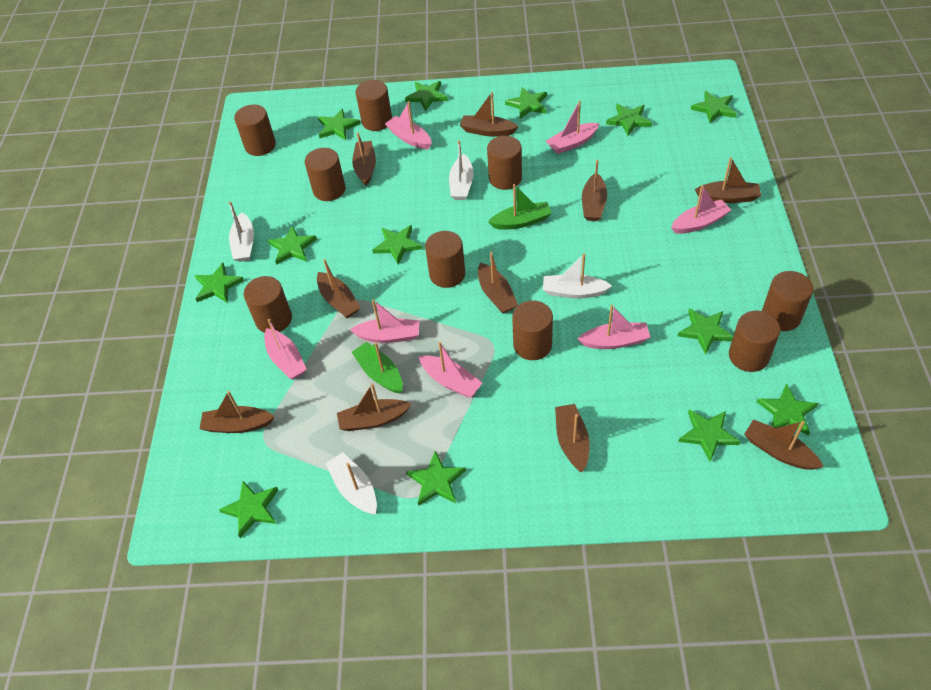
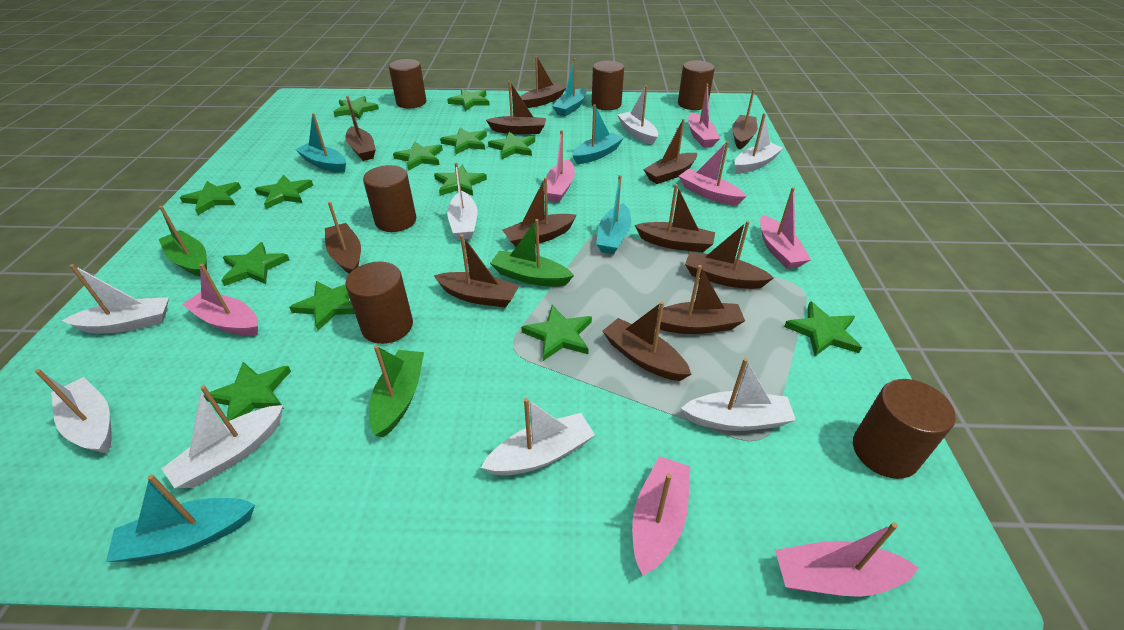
brown boat: [200,391,275,433] [317,259,360,318] [337,384,411,431] [352,133,376,186] [460,92,519,137] [478,252,518,314] [555,404,590,472] [582,160,607,221] [695,157,761,203] [744,419,824,470] = 10 -> [325,202,361,274] [346,96,376,161] [434,234,520,308] [486,81,546,134] [502,177,577,247] [520,56,566,108] [602,301,691,381] [635,184,715,252] [643,119,697,184] [656,265,745,334] [685,221,774,289] [732,89,758,149] = 12
brown cylinder: [234,105,276,156] [244,276,292,333] [305,148,346,201] [356,80,392,131] [425,231,465,288] [487,136,522,190] [512,300,553,360] [729,311,780,372] [762,271,813,331] = 9 -> [345,262,413,344] [363,165,416,232] [389,59,426,108] [592,61,624,110] [678,60,715,110] [853,379,956,479] = 6
green boat: [352,342,403,393] [488,184,552,230] = 2 -> [159,206,207,277] [369,345,424,437] [490,219,574,287] = 3
turquoise boat: none = 0 -> [106,475,255,562] [295,113,346,173] [552,58,587,116] [572,104,624,164] [596,175,631,254] = 5
white boat: [229,201,254,262] [325,452,377,515] [449,140,473,200] [543,254,612,299] = 4 -> [35,369,112,454] [62,264,169,334] [162,385,283,488] [447,162,478,240] [481,398,595,476] [618,86,658,145] [681,358,796,431] [735,113,783,174] = 8

